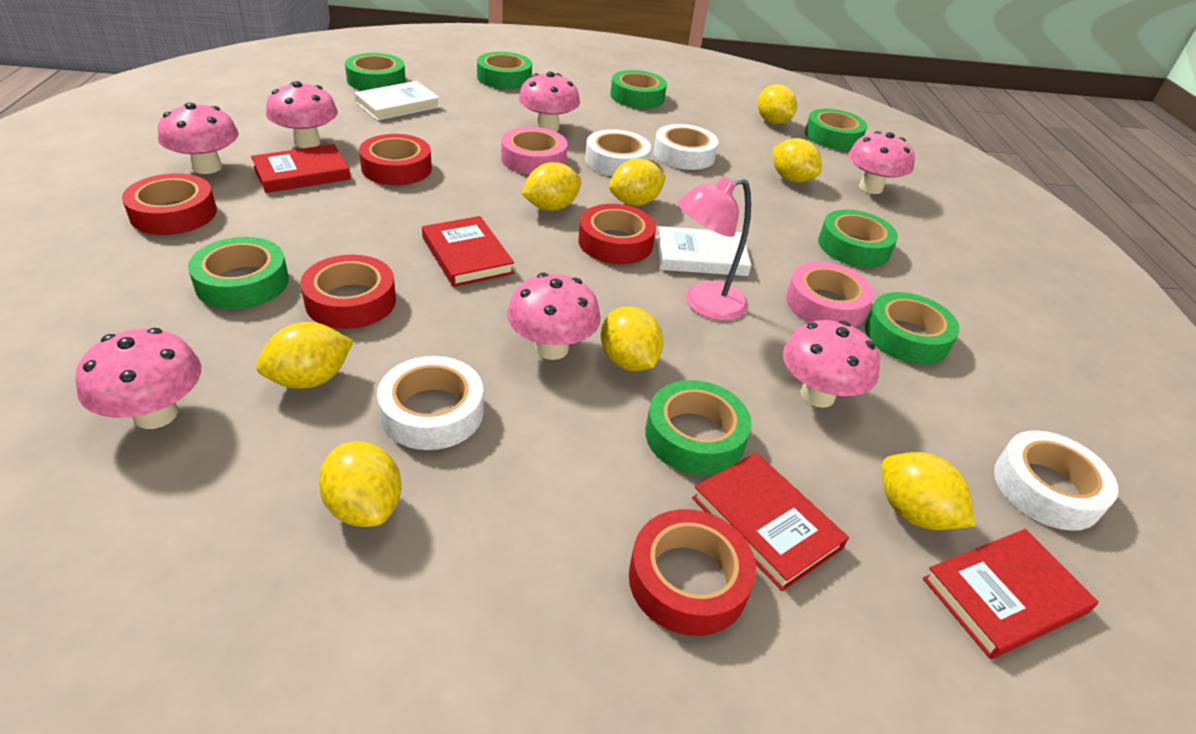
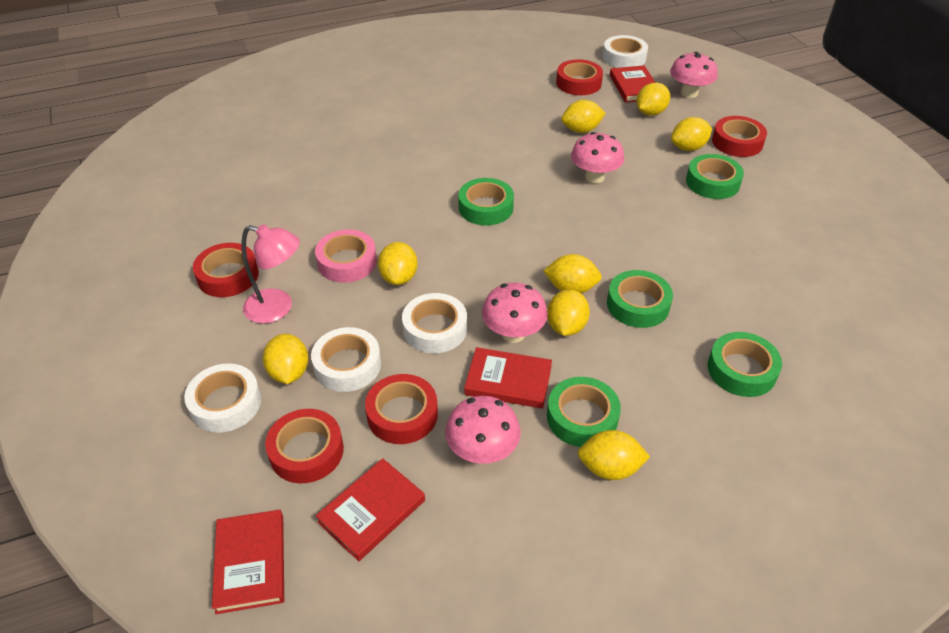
green tape: [188,237,289,309] [345,53,406,91] [477,52,532,89] [610,70,667,109] [645,380,752,475] [805,109,867,150] [818,210,898,267] [865,292,960,365] = 8 -> [458,178,514,225] [547,377,621,447] [607,270,673,328] [686,154,744,199] [708,332,782,397] = 5
pink mushroom: [75,328,201,429] [158,103,239,174] [266,81,338,148] [507,273,601,360] [519,72,580,132] [783,320,880,408] [848,131,915,194] = 7 -> [445,396,521,464] [482,282,548,343] [571,132,624,183] [670,52,718,98] = 4
pink tape: [501,127,568,175] [786,262,874,327] = 2 -> [315,229,377,283] = 1
white book: [354,81,440,121] [656,226,751,276] = 2 -> none = 0

